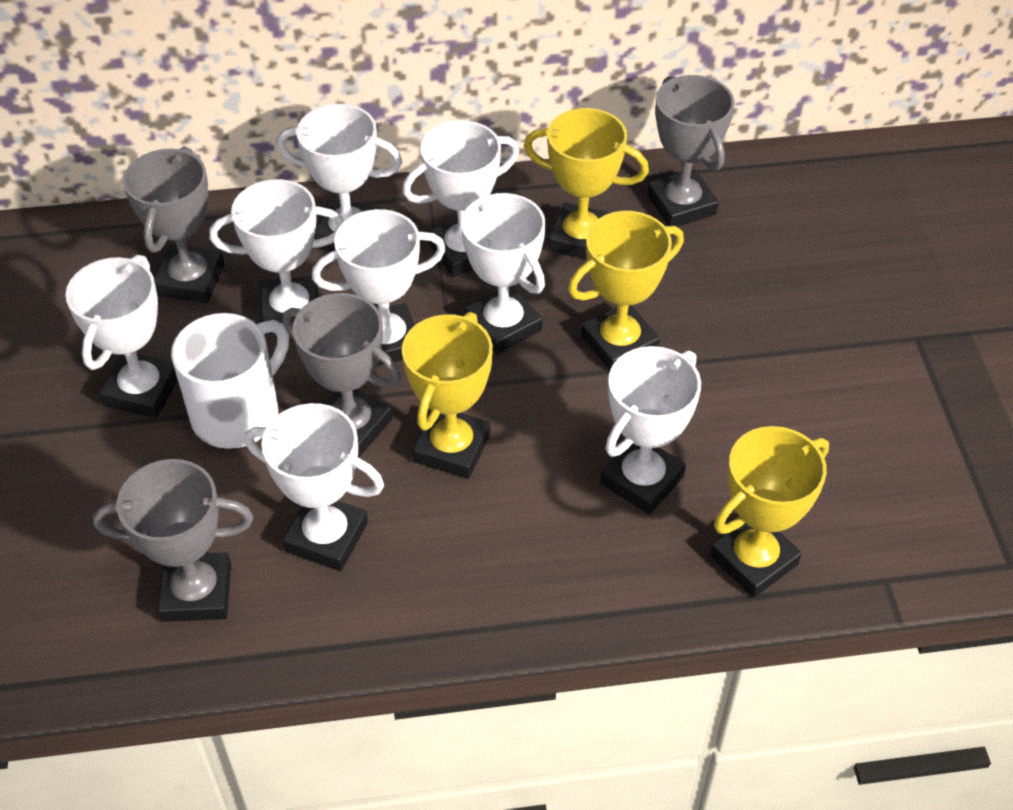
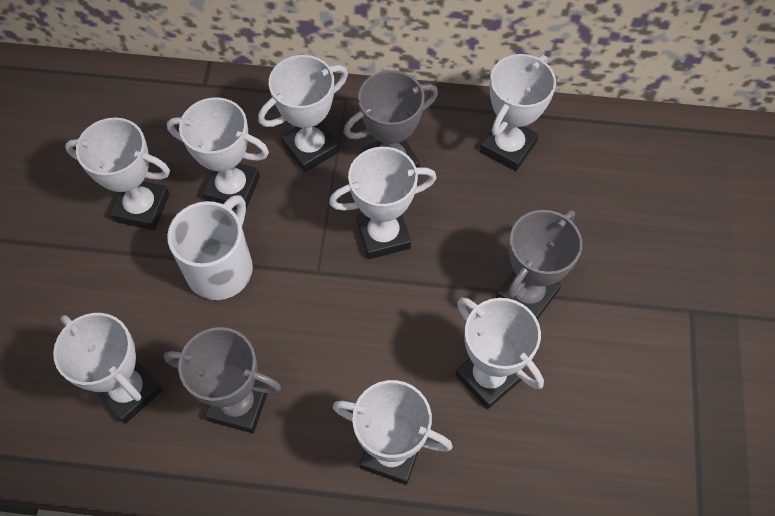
grey trophy: [93,459,253,622] [123,146,225,303] [283,293,401,457] [647,75,735,227] = 4 -> [164,327,281,433] [343,70,438,168] [496,210,582,319] = 3
yellow trophy: [402,312,493,479] [524,108,649,260] [568,211,684,370] [710,426,829,598] = 4 -> none = 0

